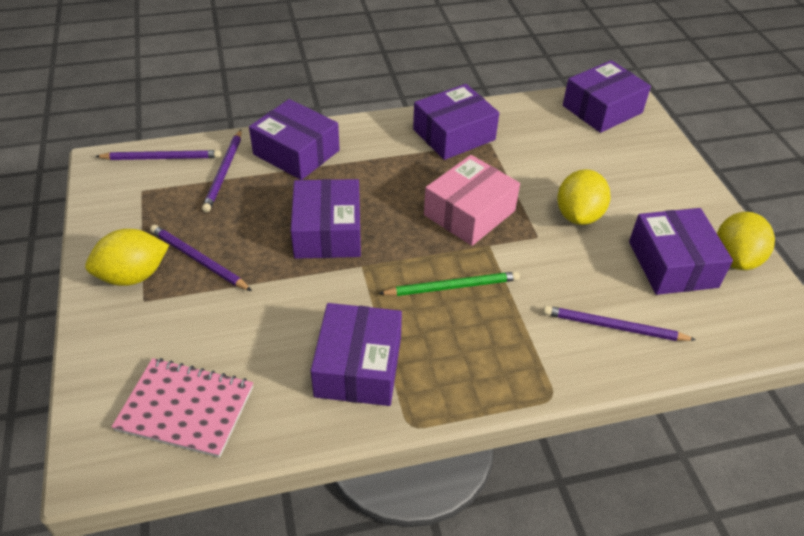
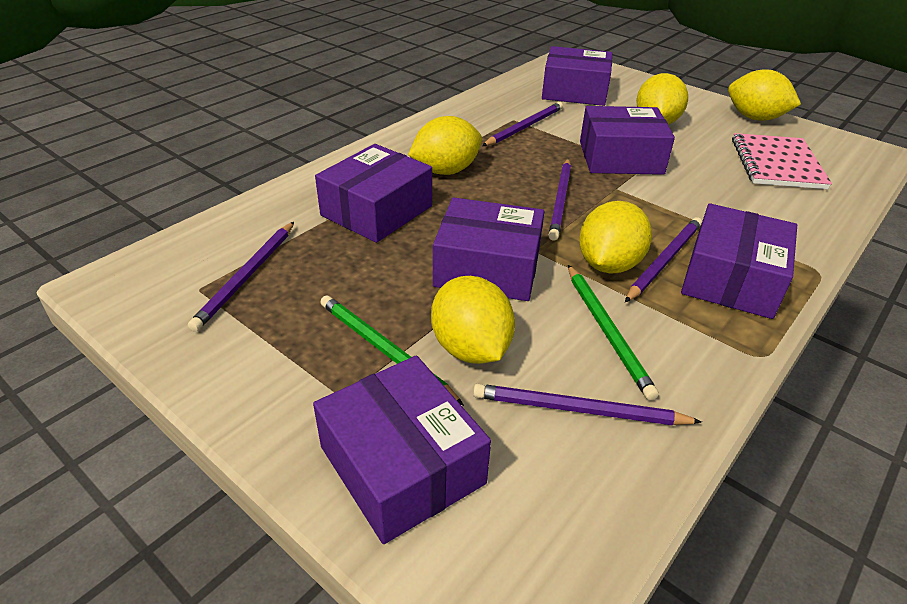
green pencil: [378,271,520,296] = 1 -> [320,295,464,406] [568,265,659,400] = 2
pink box: [424,155,520,246] = 1 -> none = 0
purple pencil: [95,150,221,160] [150,225,252,291] [202,130,241,212] [543,306,696,341] = 4 -> [188,222,294,332] [473,384,702,425] [482,102,563,146] [549,159,571,241] [625,217,702,302] = 5
yellow lemon: [85,229,169,286] [557,169,611,225] [717,212,775,270] = 3 -> [408,116,482,175] [431,276,515,364] [579,201,652,274] [636,73,688,125] [728,69,801,121] = 5

